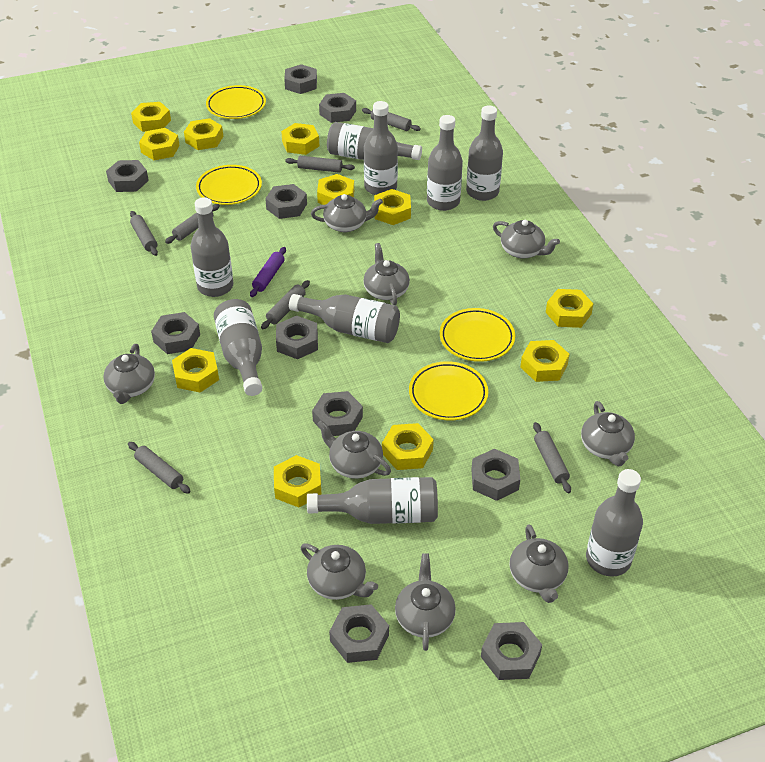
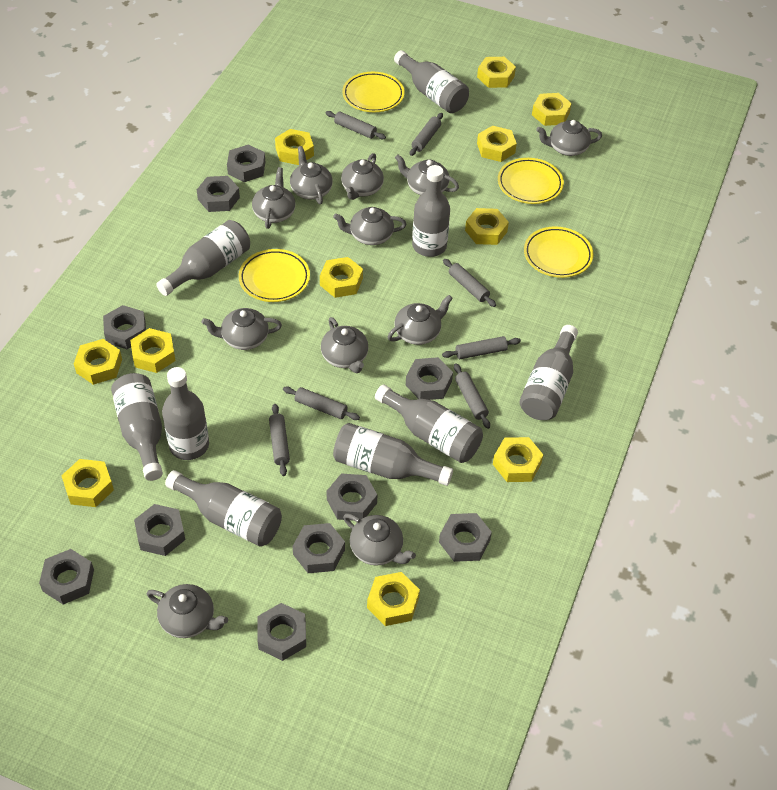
grey teapot: [103,344,155,404] [301,543,378,600] [311,194,383,232] [317,420,391,479] [363,243,410,305] [395,553,456,651] [493,220,560,259] [509,524,569,603] [581,401,635,466] = 9 -> [147,584,228,638] [201,308,282,350] [252,167,296,229] [290,146,333,204] [321,317,369,373] [333,207,406,245] [341,153,384,200] [343,514,416,566] [388,295,453,345] [395,154,459,195] [536,120,602,156] = 11
purple rolling pin: [250,247,286,297] = 1 -> none = 0

